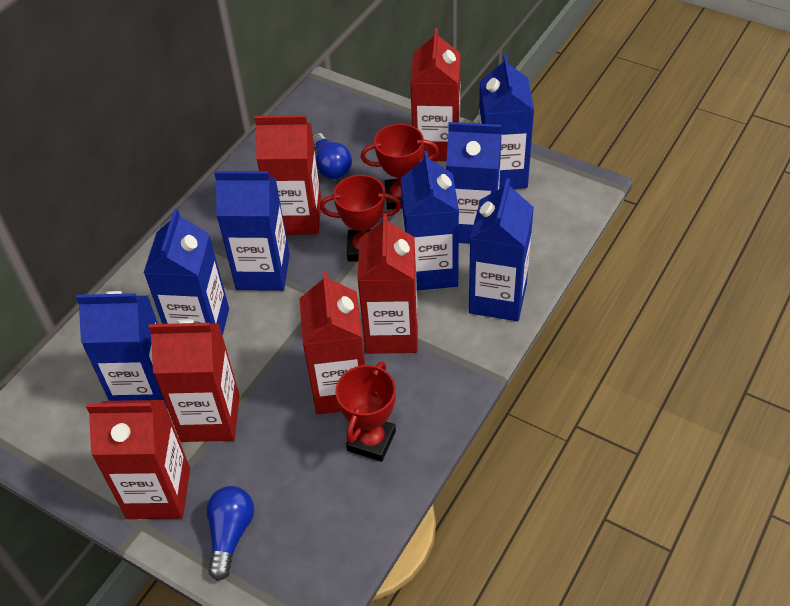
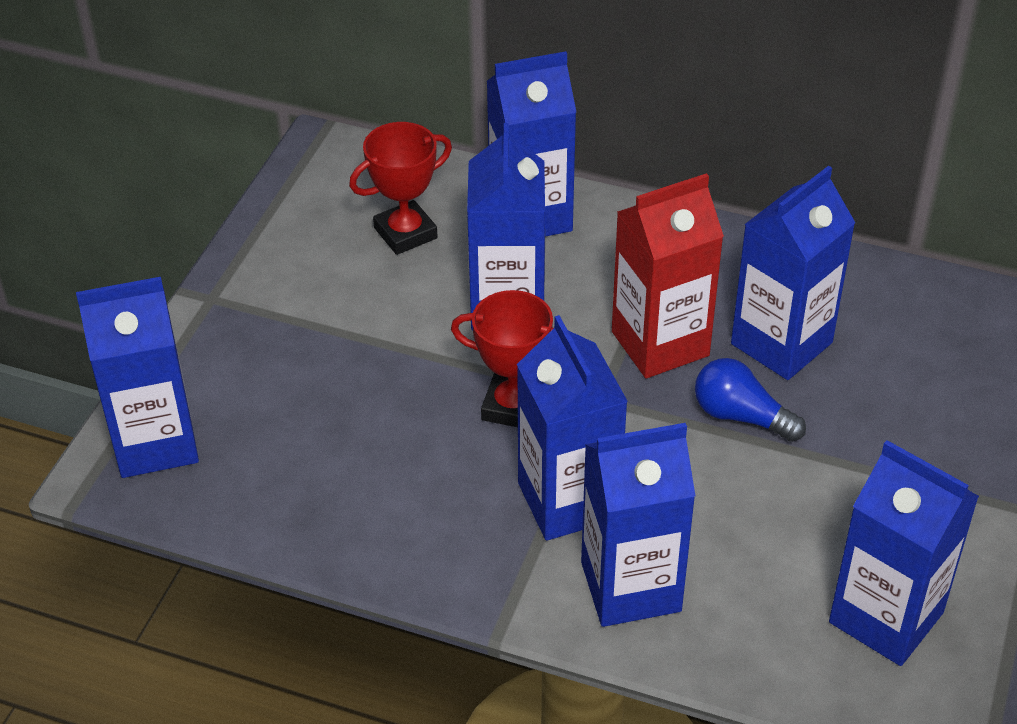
blue light bulb: [206,486,254,581] [313,133,352,179] = 2 -> [695,358,806,442] = 1
red carton: [86,400,190,519] [148,319,240,442] [254,115,322,235] [299,271,366,415] [357,213,418,354] [410,28,460,161] = 6 -> [612,173,724,378] = 1
red trophy: [320,175,401,262] [335,362,396,462] [361,124,439,210] = 3 -> [349,122,452,255] [451,290,553,427] = 2

